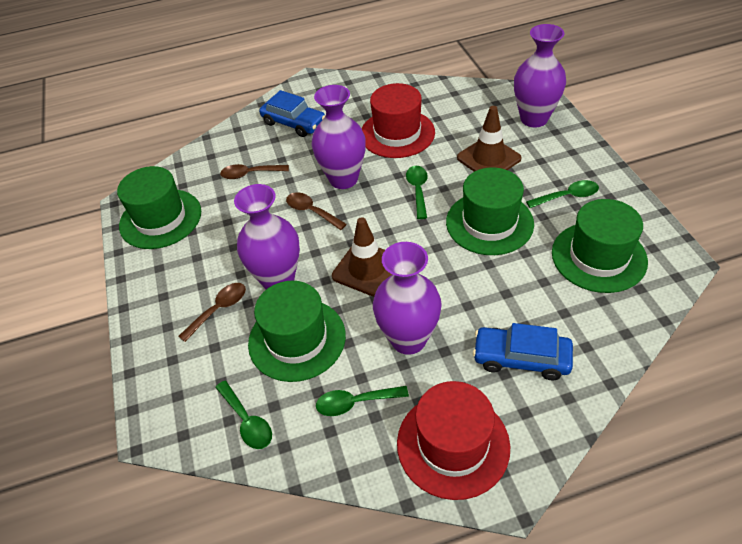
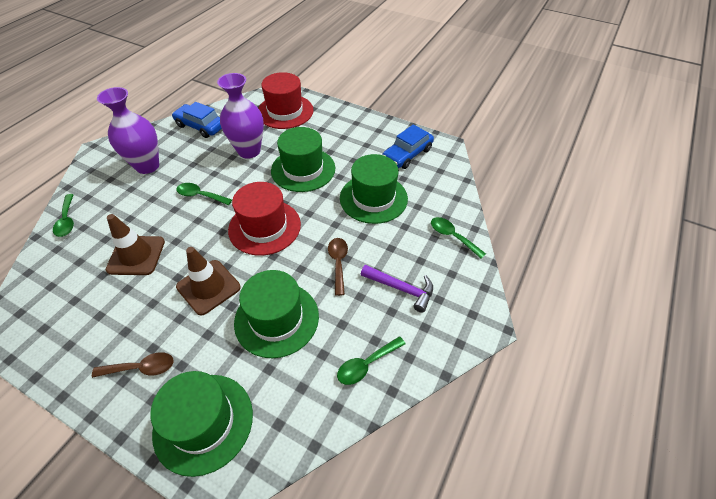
brown spoon: [178,283,246,342] [220,164,289,179] [286,192,347,230] = 3 -> [92,352,174,378] [328,238,348,296] = 2
purple hammer: none = 0 -> [361,265,433,313] = 1
purple vase: [234,184,300,289] [312,85,366,189] [373,242,442,355] [514,24,566,127] = 4 -> [97,87,159,174] [217,73,264,159] = 2

